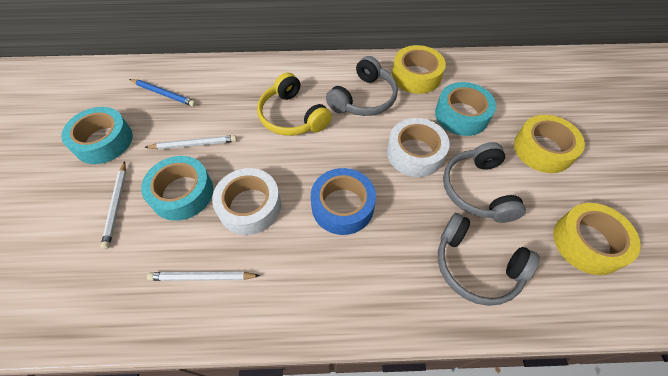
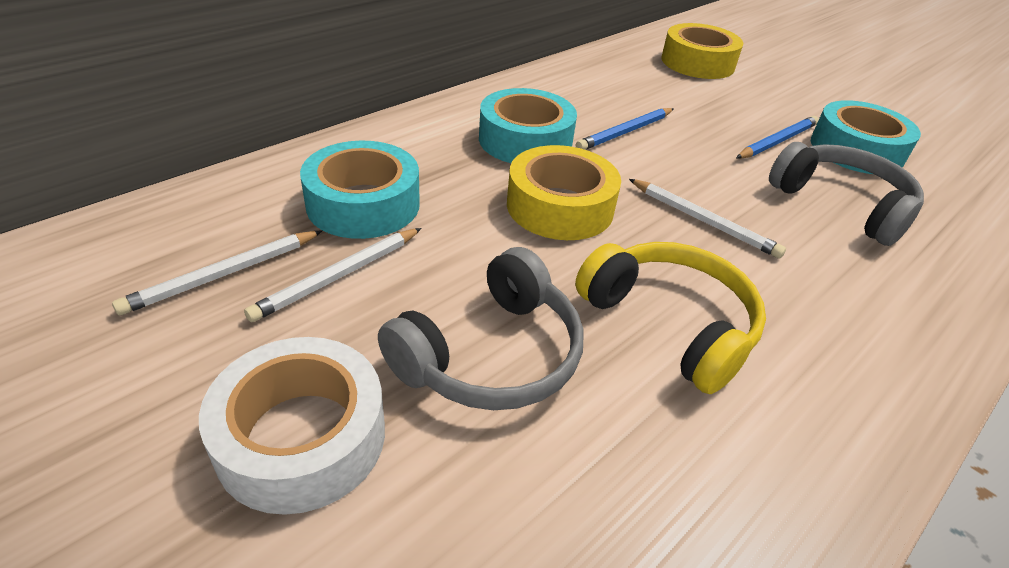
blue pencil: [130,79,196,107] = 1 -> [575,108,674,150] [736,116,819,159] = 2
blue tape: [311,168,376,235] = 1 -> none = 0
grey headphones: [326,56,398,116] [438,213,540,306] [443,142,526,223] = 3 -> [378,247,584,410] [769,142,924,246] = 2
white tape: [212,168,281,235] [387,118,450,177] = 2 -> [199,337,385,515] = 1
yellow tape: [392,45,446,94] [514,115,585,173] [553,203,641,275] = 3 -> [507,145,621,240] [661,23,743,79] = 2

